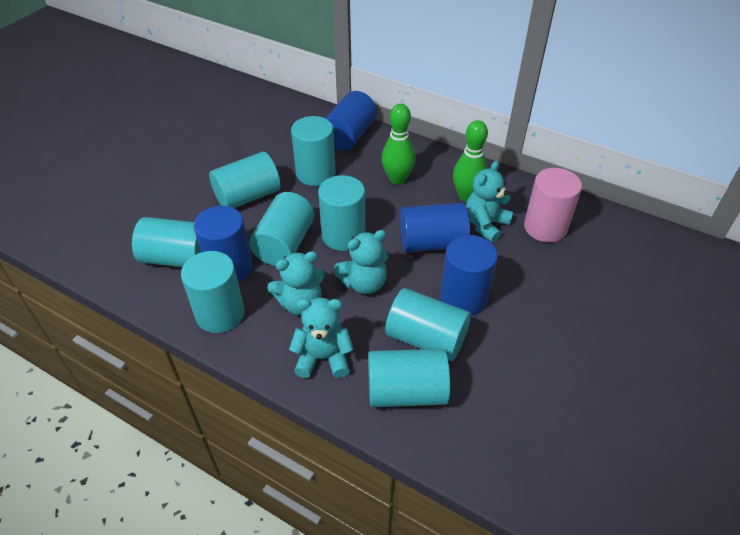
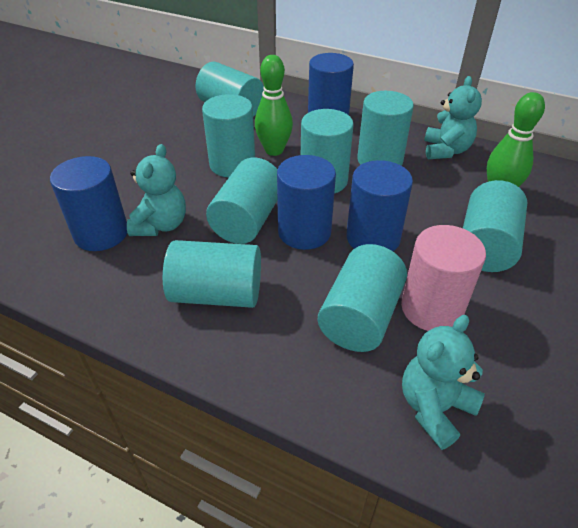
turquoise teddy bear: [267,251,325,315] [289,297,354,378] [334,230,388,294] [466,160,513,243] = 4 -> [127,144,186,236] [402,315,485,450] [424,76,482,159] = 3

